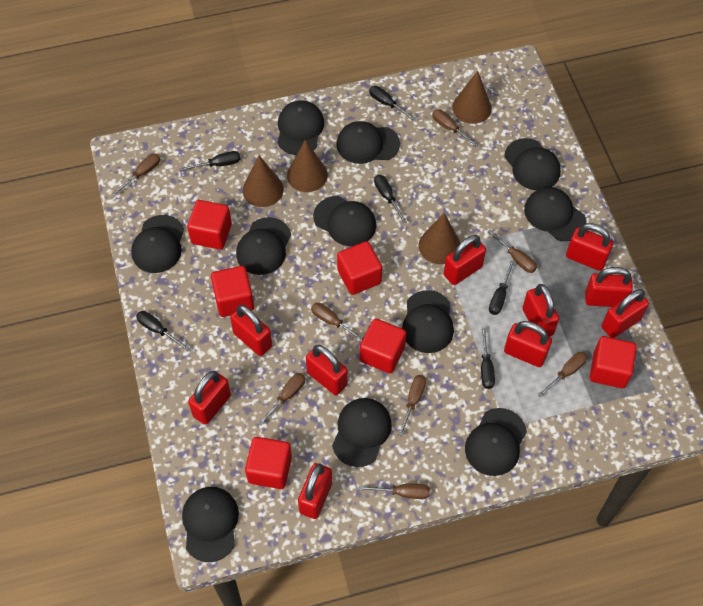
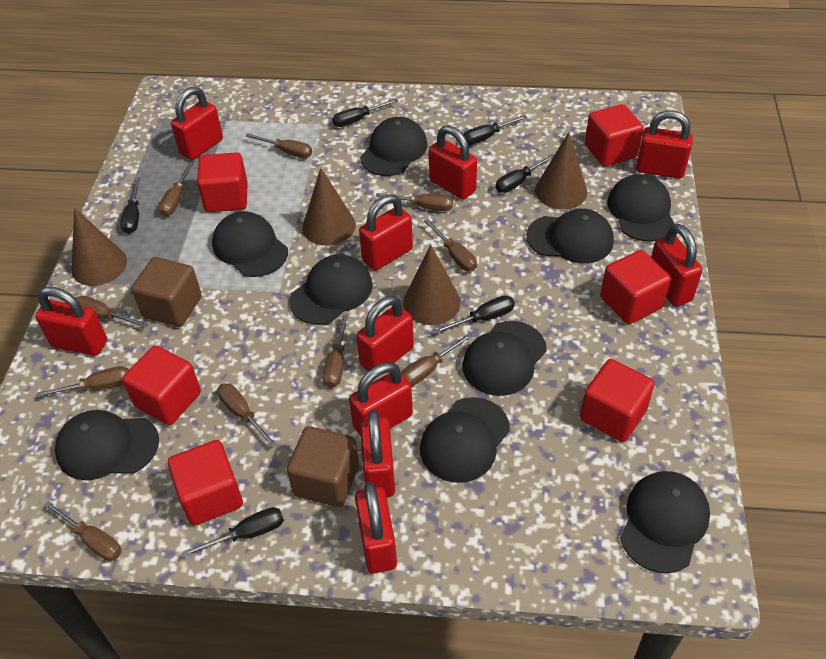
black cap: [131,215,184,273] [182,487,239,562] [236,217,291,275] [277,101,324,155] [313,196,376,246] [332,398,392,467] [336,121,400,164] [402,290,454,353] [465,408,527,476] [505,138,561,190] [524,187,587,241] = 11 -> [55,410,159,480] [212,211,288,277] [289,254,373,325] [360,117,427,176] [420,397,510,483] [462,321,547,396] [526,209,614,263] [607,174,675,242] [620,471,710,573] = 9
brown cube: none = 0 -> [131,257,202,327] [287,426,359,507] = 2
brown screwdriver: [113,154,160,195] [258,373,305,426] [311,303,363,341] [359,484,430,499] [398,375,426,436] [432,109,479,147] [487,230,537,273] [538,352,587,397] = 8 -> [37,366,129,398] [44,501,122,561] [76,296,148,328] [158,162,194,216] [217,383,277,448] [246,134,312,158] [323,314,348,388] [376,193,453,211] [401,333,472,387] [424,219,477,271] = 10

